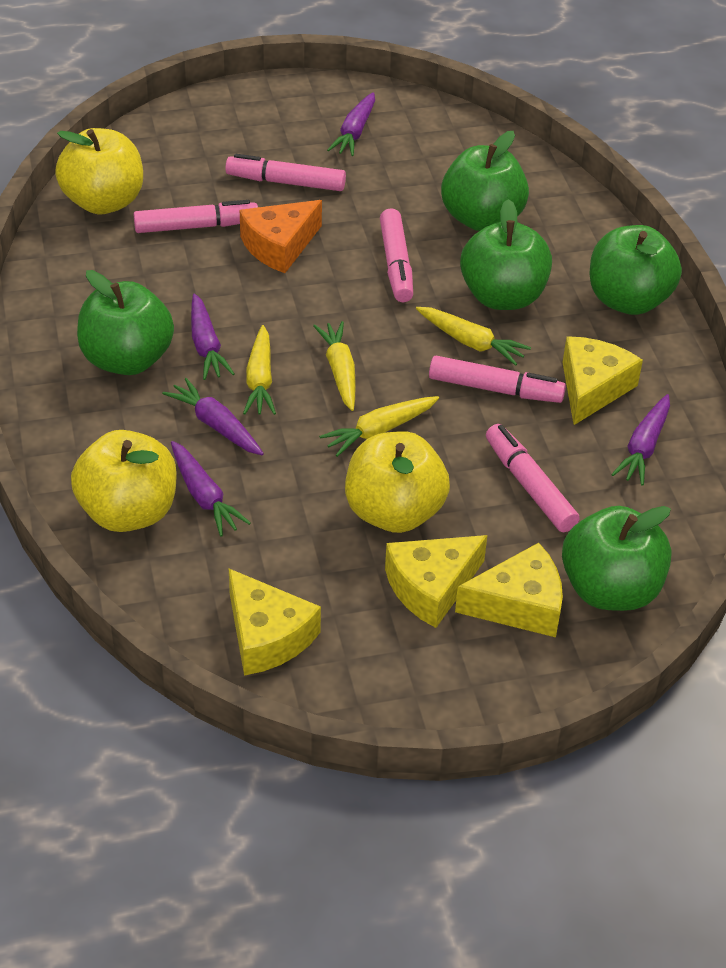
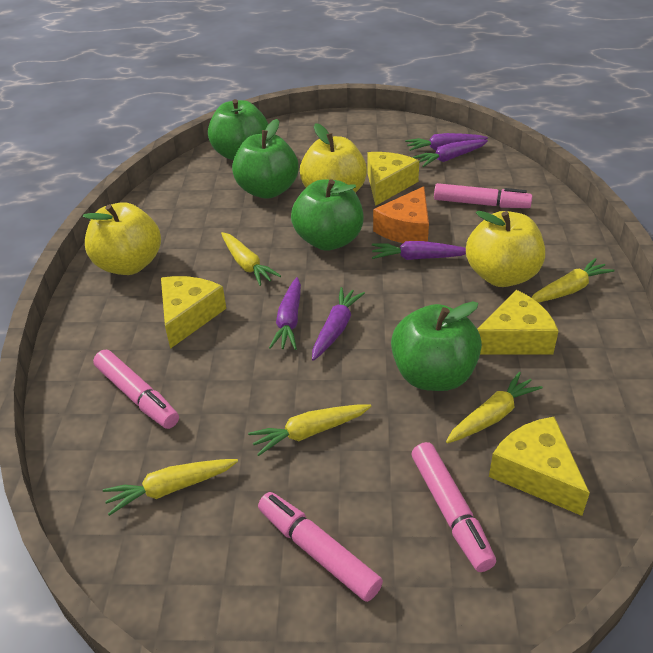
green apple: [77,270,174,375] [441,131,529,231] [460,199,552,310] [562,506,671,611] [590,225,682,315] = 5 -> [208,99,268,160] [232,119,299,198] [291,179,364,251] [391,301,482,391] = 4
pink marker: [133,200,258,233] [225,154,346,191] [380,208,413,302] [429,356,566,403] [486,424,580,532] = 5 -> [93,350,179,429] [258,492,383,602] [411,442,496,572] [434,183,532,208] = 4
yellow carrot: [243,325,276,415] [313,321,356,411] [319,396,439,457] [416,307,531,366] = 4 -> [103,459,238,516] [221,232,281,286] [248,404,371,456] [446,372,543,443] [531,258,615,303] = 5

